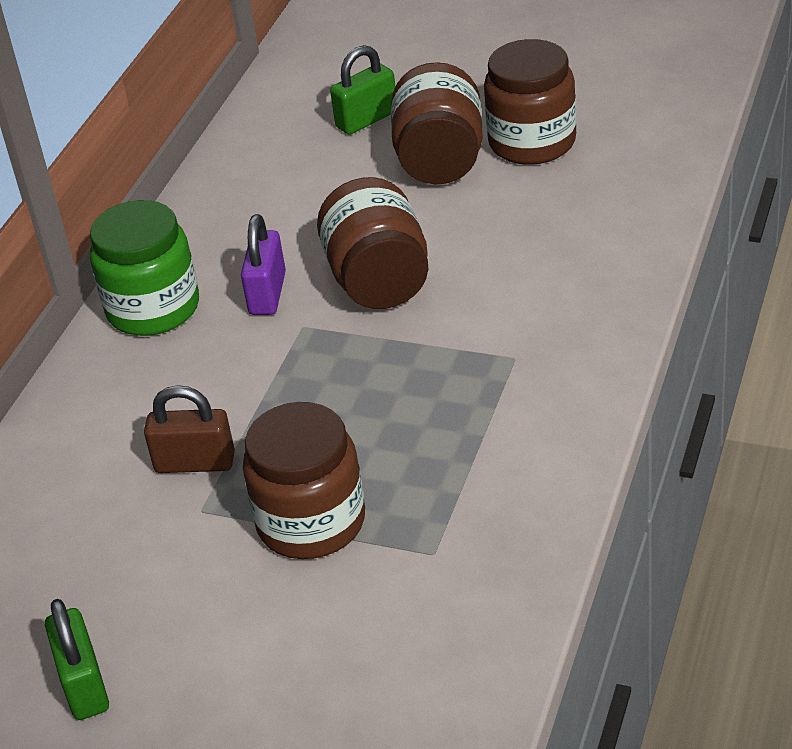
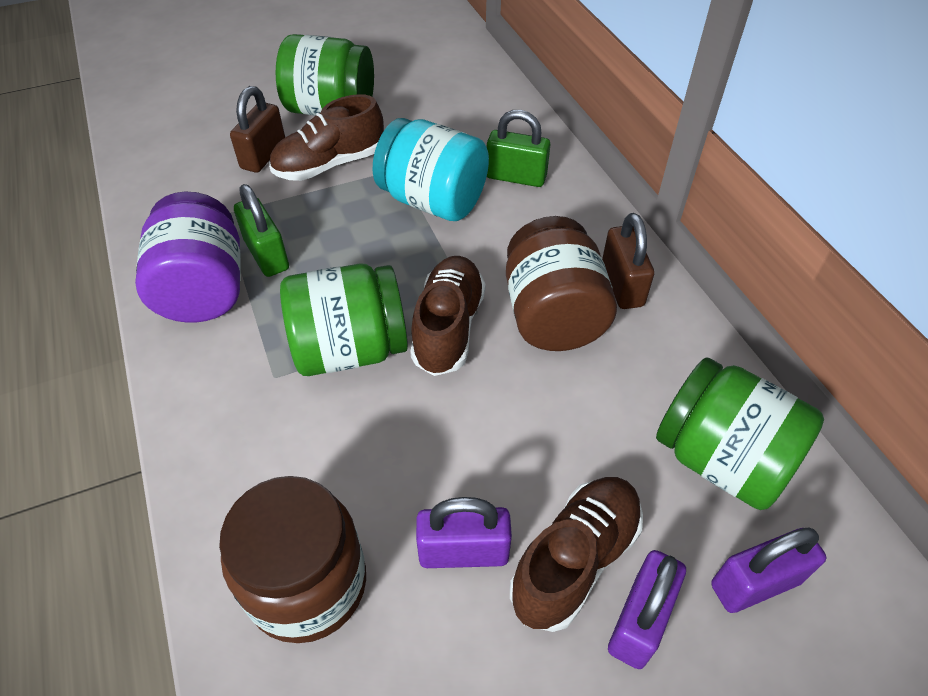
brown jar: [243,402,365,559] [317,177,428,309] [391,62,483,184] [484,39,577,165] = 4 -> [219,476,366,643] [506,216,617,351] = 2
brown padlock: [144,385,235,473] = 1 -> [230,86,285,173] [602,213,654,309] = 2
brown shoe: none = 0 -> [269,94,384,181] [410,256,486,376] [510,477,643,632] = 3
green jar: [90,200,199,336] = 1 -> [276,34,374,116] [280,263,408,376] [656,358,824,510] = 3
purple jar: none = 0 -> [135,191,241,323] = 1
purple padlock: [241,214,286,315] = 1 -> [416,497,512,568] [608,550,686,669] [711,528,826,613] = 3
turquoise jar: none = 0 -> [372,118,489,221] = 1

